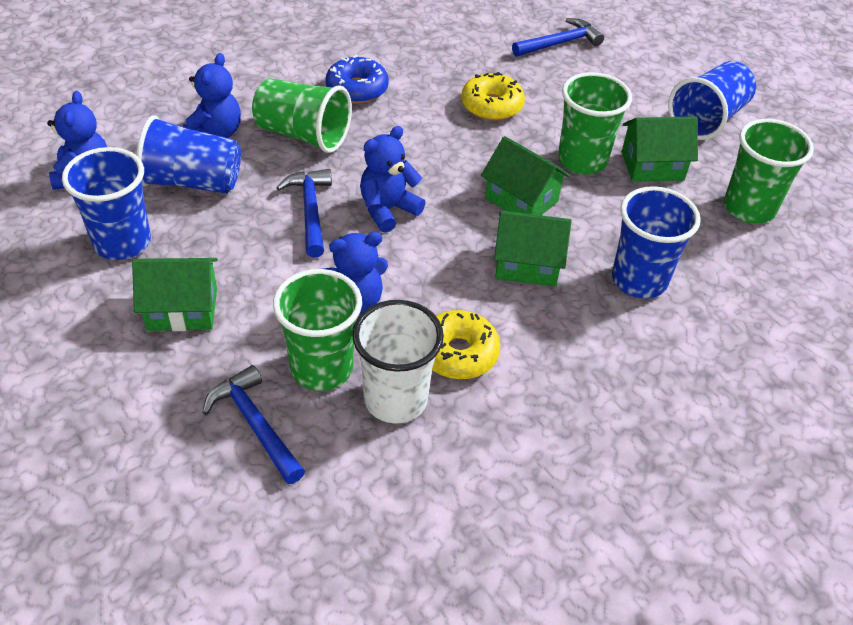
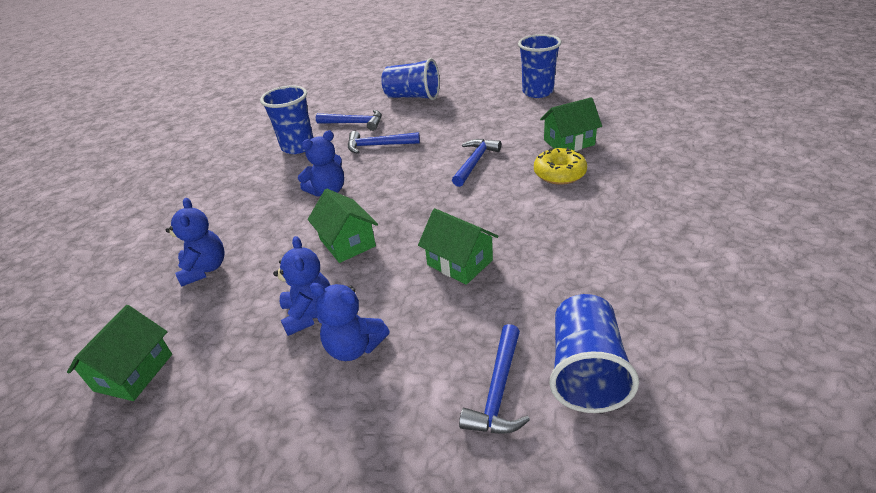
blue donut: [326,55,389,103] = 1 -> none = 0
blue hammer: [202,365,305,484] [276,169,332,257] [512,18,604,57] = 3 -> [316,110,382,131] [348,131,420,154] [452,139,501,187] [459,324,530,433] = 4
green cup: [252,78,352,153] [273,269,362,391] [558,72,632,175] [724,119,814,224] = 4 -> none = 0
white cup: [352,300,444,424] = 1 -> none = 0
yellow donut: [432,310,500,379] [461,72,525,121] = 2 -> [534,147,587,185] = 1

